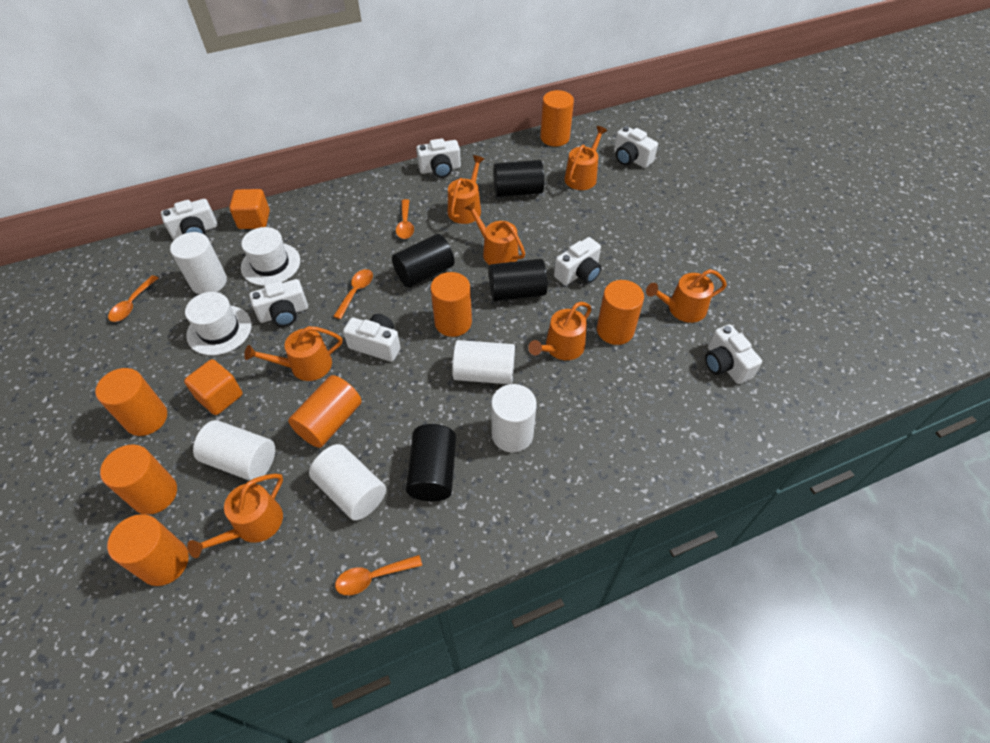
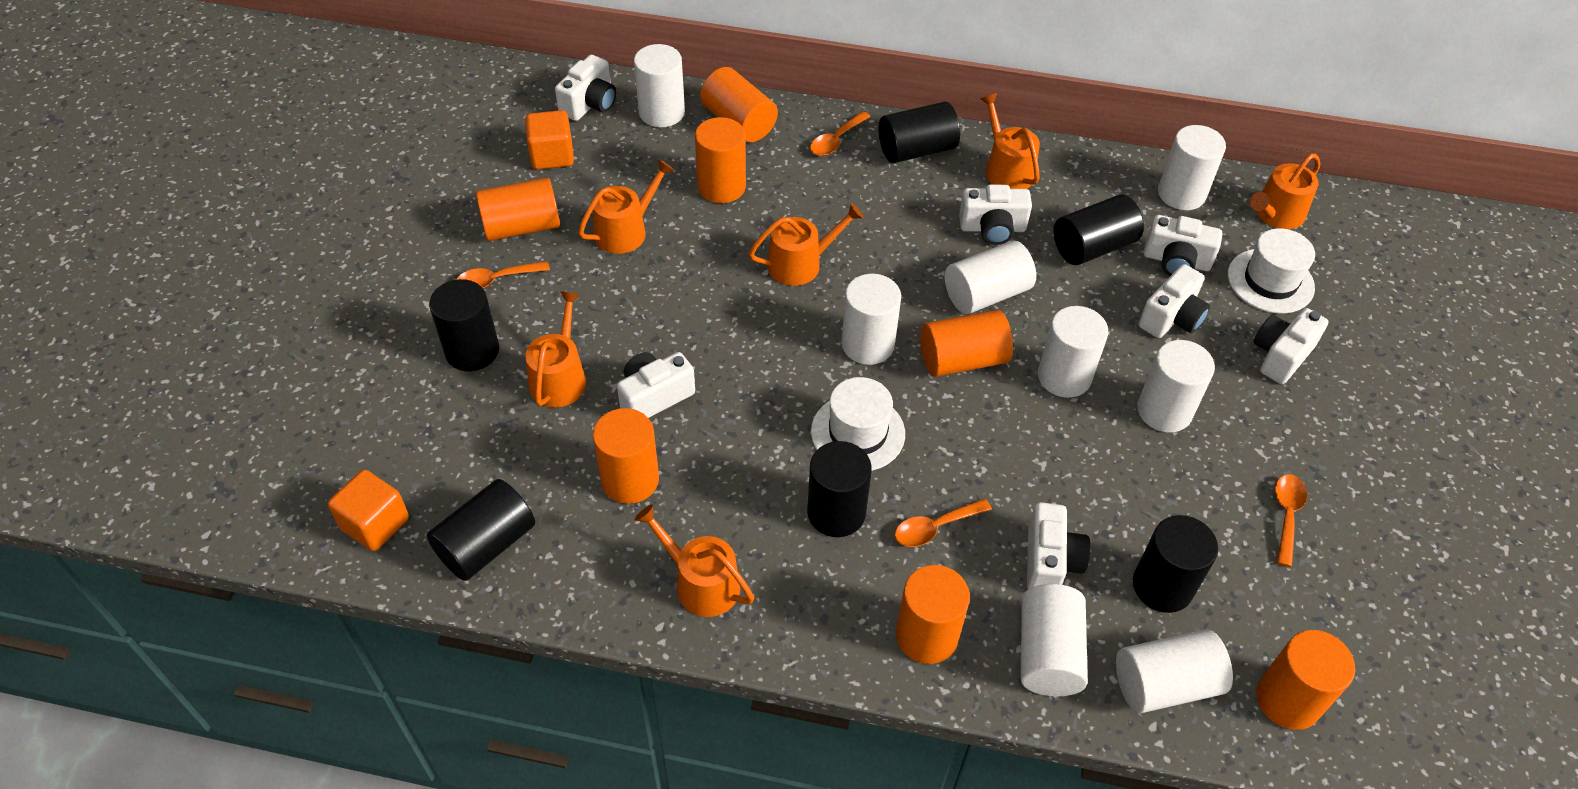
black cylinder: [392,234,454,288] [406,424,456,501] [489,259,548,301] [493,160,544,197] = 4 -> [427,479,535,581] [429,279,499,371] [807,441,872,537] [879,102,960,163] [1054,195,1144,265] [1133,515,1218,613] = 6
orange watering can: [187,474,283,558] [244,326,342,381] [448,155,484,224] [464,201,525,265] [528,302,592,360] [564,126,607,190] [646,269,727,323] = 7 -> [525,291,586,408] [578,159,674,254] [635,504,754,617] [749,203,864,286] [980,93,1040,189] [1250,153,1320,229] = 6
white cylinder: [170,232,227,294] [193,420,275,481] [309,444,386,521] [453,340,515,384] [491,384,537,453] = 5 -> [634,44,685,127] [841,274,901,365] [945,241,1036,314] [1021,584,1088,696] [1038,306,1108,398] [1116,629,1233,713] [1137,340,1215,433] [1158,125,1226,210] = 8

